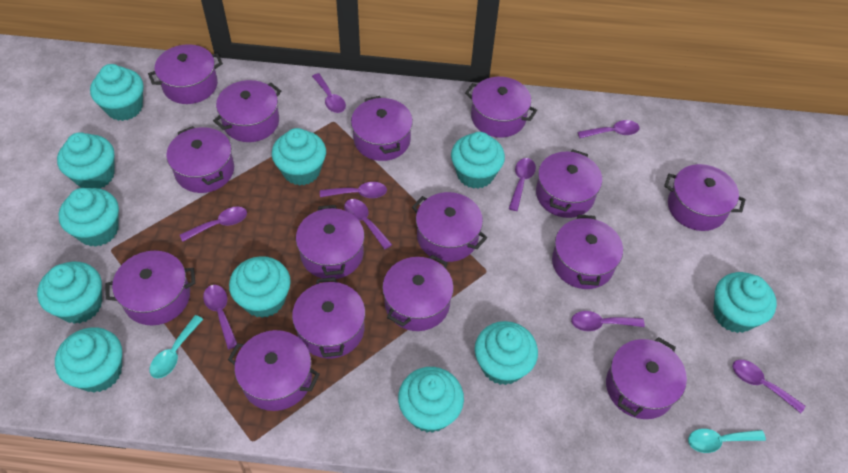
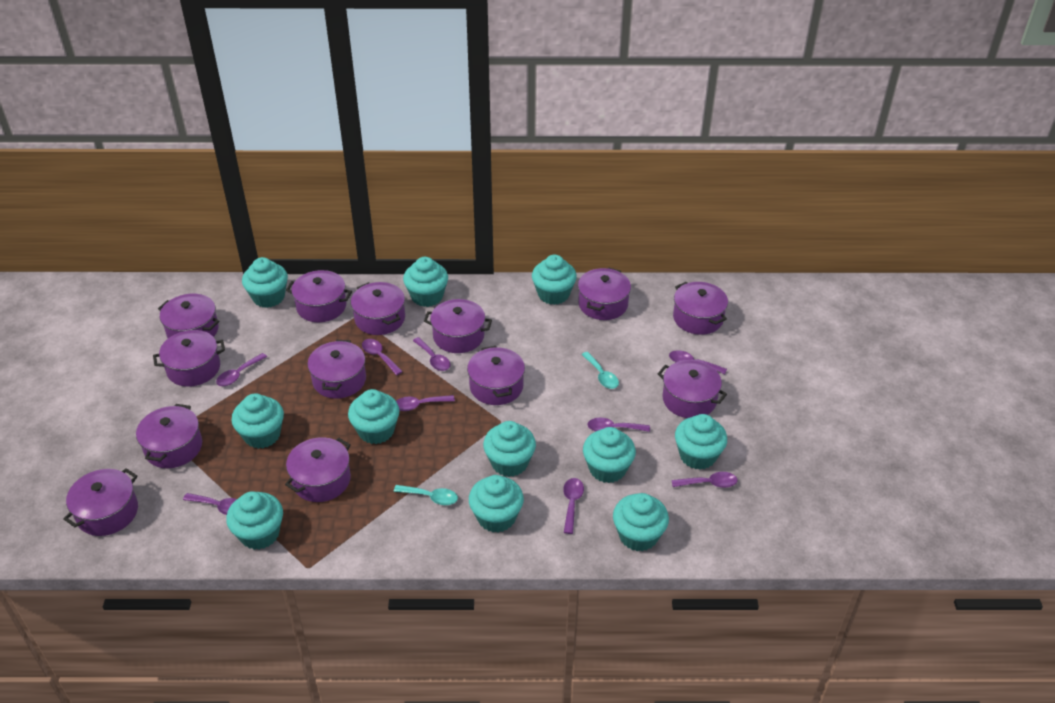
purple pot: [105,251,195,325] [148,44,223,104] [166,126,234,193] [213,80,281,142] [228,330,320,411] [292,277,365,359] [296,205,364,279] [351,96,413,161] [382,255,454,331] [412,192,487,262] [465,77,537,138] [536,149,602,218] [552,215,623,289] [606,337,687,419] [664,164,745,231] = 15 -> [63,468,138,536] [136,404,202,468] [153,330,225,387] [158,294,219,338] [285,437,351,502] [286,270,352,322] [307,340,366,399] [351,282,405,335] [424,299,492,353] [467,346,525,405] [578,267,631,320] [657,360,727,418] [673,282,728,335] = 13

